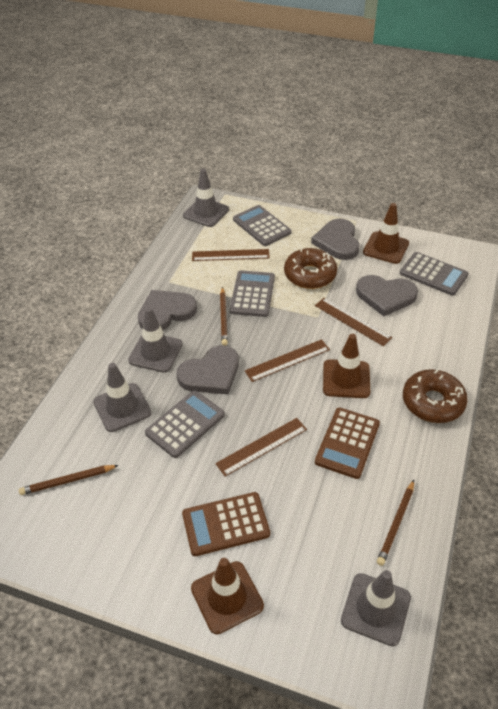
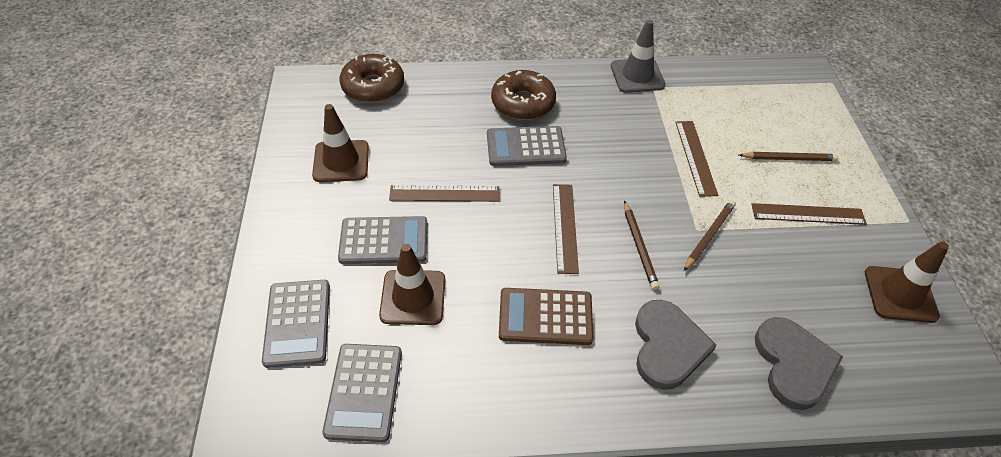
brown calculator: [182,492,270,556] [315,407,380,479] = 2 -> [499,288,594,345] = 1
grey heart: [138,290,197,330] [177,346,239,394] [311,218,360,260] [356,275,418,316] = 4 -> [635,300,716,390] [755,317,843,410] = 2
grey traffic cone: [93,363,151,432] [128,307,183,373] [183,169,229,227] [341,570,411,646] = 4 -> [611,20,665,93] = 1

